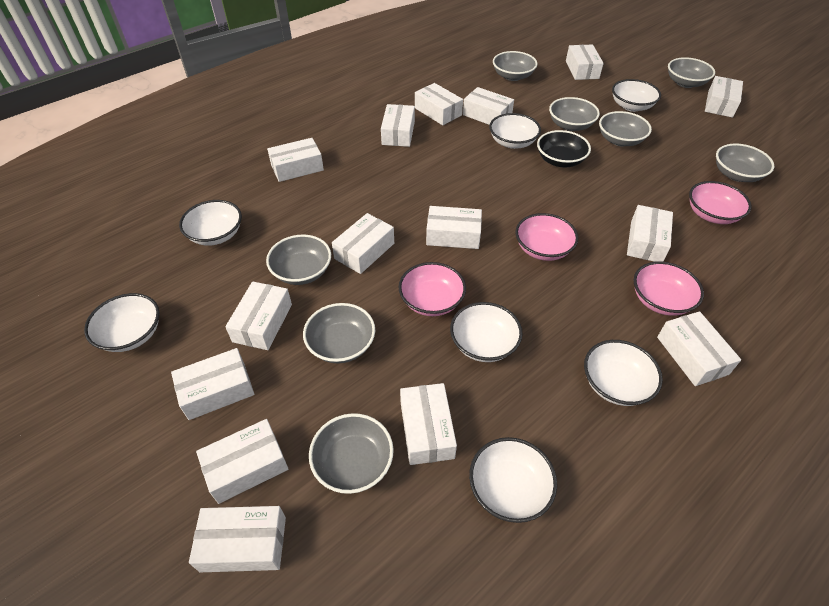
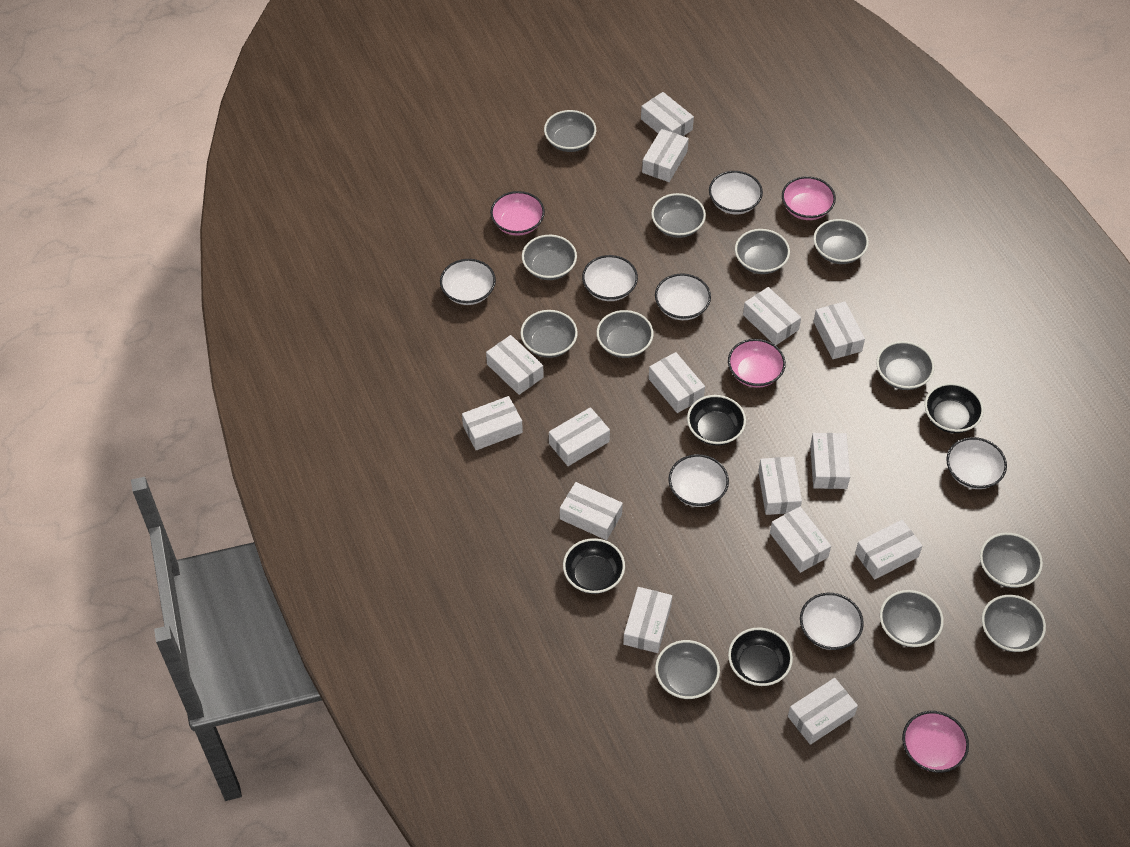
black bowl: [537,130,591,167] = 1 -> [563,538,625,594] [687,395,746,446] [728,627,793,686] [925,383,984,433] = 4
grey bowl: [266,235,331,285] [303,303,375,363] [309,413,394,494] [493,51,538,81] [549,97,600,131] [599,111,652,147] [668,57,715,88] [716,144,774,182] = 8 -> [521,310,578,358] [522,235,577,280] [544,110,596,152] [597,310,654,358] [651,193,706,238] [655,640,720,699] [735,229,790,274] [813,219,869,264] [876,341,935,390] [880,590,944,647] [980,533,1043,588] [982,595,1046,652] = 12

